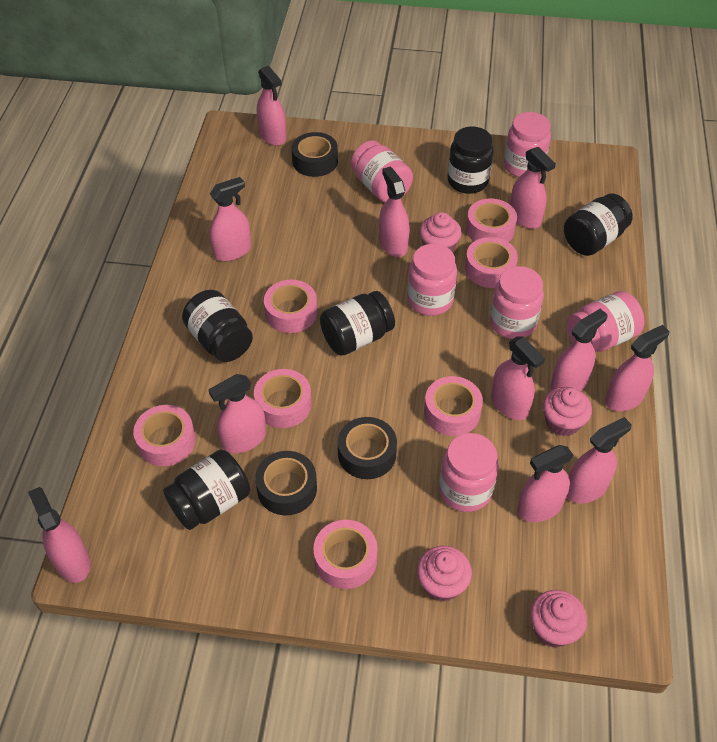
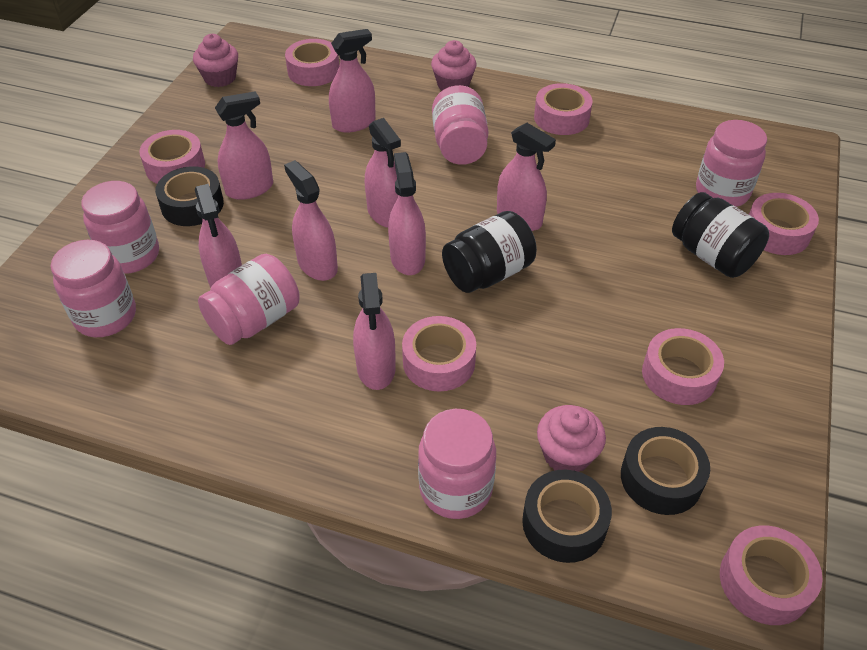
black jar: [163,450,250,530] [182,290,253,362] [320,291,395,356] [447,126,493,194] [564,193,633,256] = 5 -> [442,211,537,293] [672,192,769,278] = 2
pink cupcake: [417,546,472,602] [419,212,462,252] [530,590,587,647] [543,387,592,436] = 4 -> [193,34,238,87] [431,40,476,91] [537,405,606,472] = 3
pink spray bottle: [28,487,91,583] [209,374,266,454] [210,177,251,261] [257,65,287,146] [379,166,410,257] [491,337,545,420] [510,147,556,229] [517,445,574,522] [550,309,608,391] [567,417,632,504] [605,325,670,411] = 11 -> [195,184,242,288] [215,91,273,200] [284,160,338,281] [329,29,376,133] [353,273,396,390] [365,118,401,228] [388,152,426,275] [497,123,556,231] = 8

